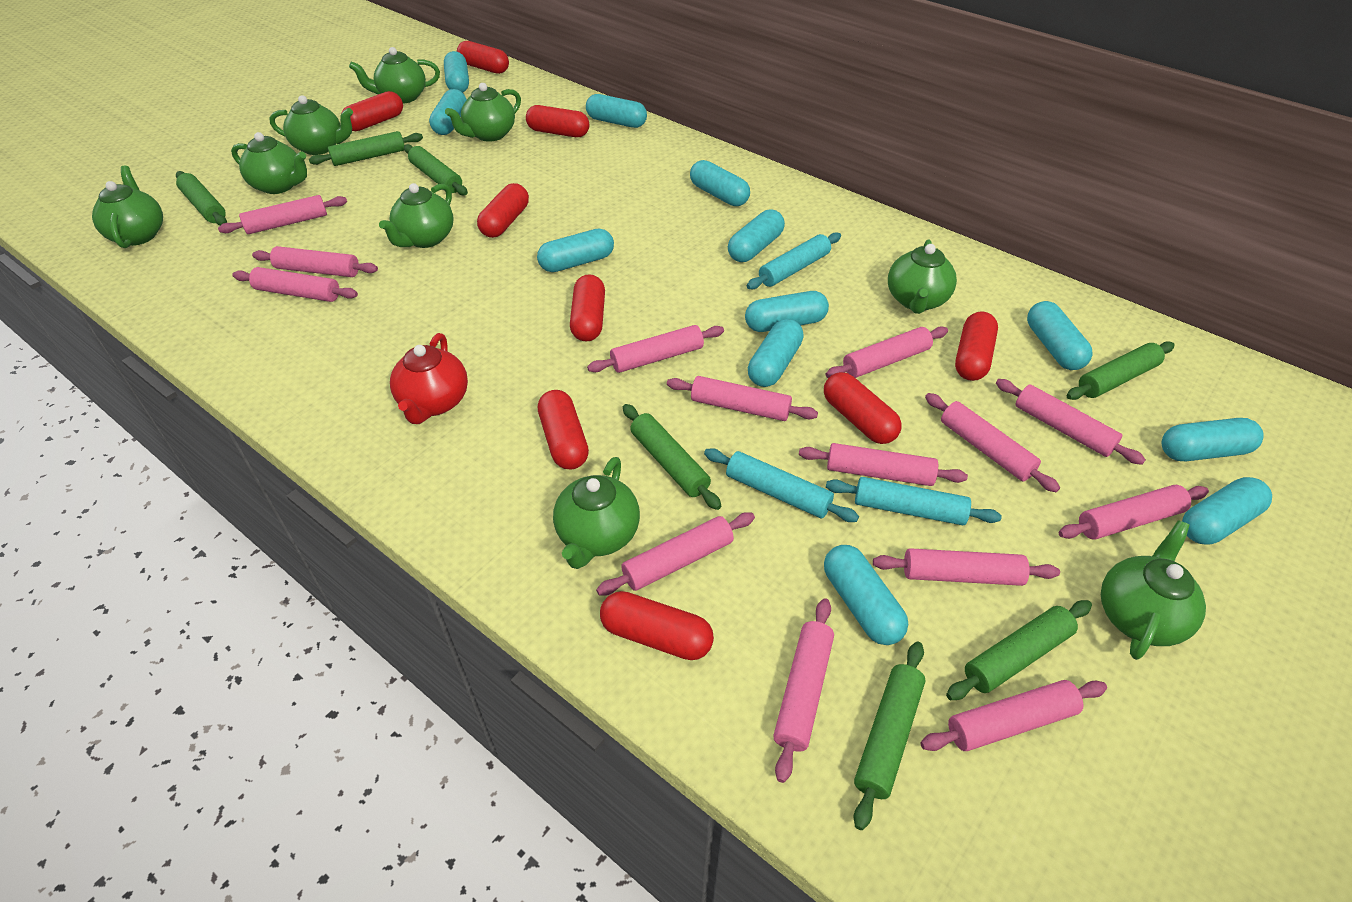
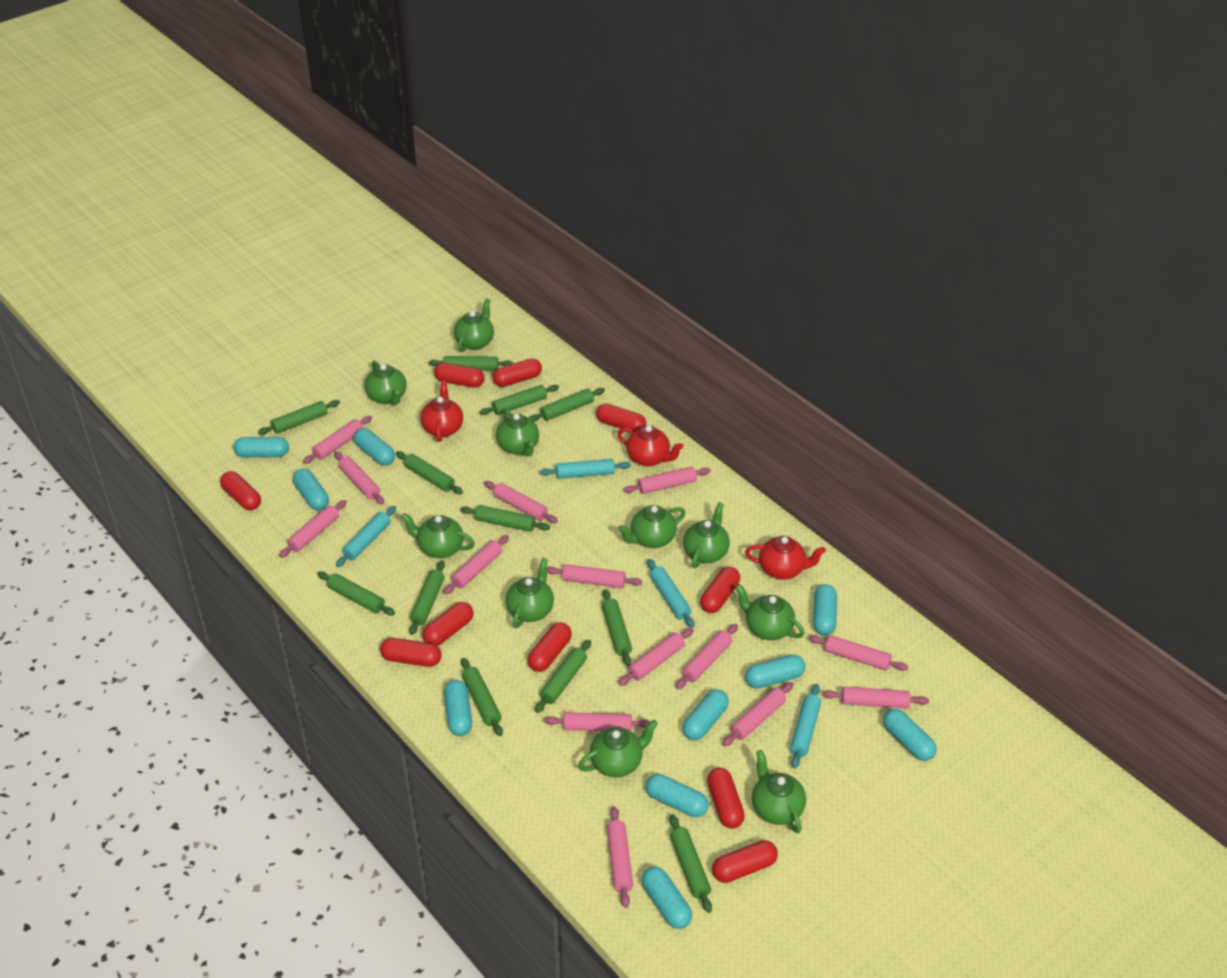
green rolling pin: [176,171,227,226] [309,131,423,166] [404,144,468,195] [623,404,721,510] [854,642,926,830] [946,600,1092,700] [1067,342,1175,400] = 7 -> [258,400,340,435] [317,571,395,615] [396,451,463,494] [409,561,445,635] [429,356,513,371] [460,505,550,532] [461,658,503,736] [479,385,559,415] [529,388,605,422] [535,640,591,713] [602,589,632,666] [670,815,712,913] = 12
green teapot: [92,165,163,248] [231,132,307,194] [269,95,353,155] [349,47,440,104] [379,183,454,248] [445,83,521,142] [553,457,640,569] [888,239,957,314] [1101,520,1206,660] = 9 -> [365,360,407,405] [401,513,475,558] [454,299,494,352] [496,409,539,456] [506,558,554,628] [578,720,658,778] [618,505,686,548] [683,502,730,568] [735,584,805,640] [752,750,806,833] = 10
red capsule: [341,91,403,131] [457,41,509,74] [477,183,529,238] [526,105,589,137] [538,390,589,469] [570,274,605,342] [600,591,714,660] [824,372,902,444] [955,311,998,381] = 9 -> [220,471,261,511] [380,638,442,667] [422,602,473,646] [434,363,485,388] [492,358,542,387] [528,622,572,672] [596,403,646,432] [700,567,740,613] [707,768,745,829] [712,840,778,883] = 10
red teapot: [390,333,468,424] = 1 -> [420,381,463,442] [617,425,684,467] [745,536,826,580] = 3
turquoise capsule: [429,89,467,135] [444,51,469,93] [537,229,614,272] [586,94,647,128] [690,160,750,206] [728,209,785,262] [745,291,829,332] [748,319,804,387] [824,545,908,645] [1027,301,1093,370] [1161,418,1264,461] [1182,477,1272,545] = 12 -> [234,437,289,458] [293,469,329,511] [354,428,395,466] [444,680,472,736] [642,867,692,929] [646,774,709,817] [682,689,729,740] [745,655,805,689] [813,584,837,635] [883,709,937,761] = 10
turquoise rolling pin: [704,448,859,522] [747,232,841,289] [826,477,1002,525] = 3 -> [336,506,396,567] [540,459,631,479] [647,559,695,628] [790,684,821,768] = 4

